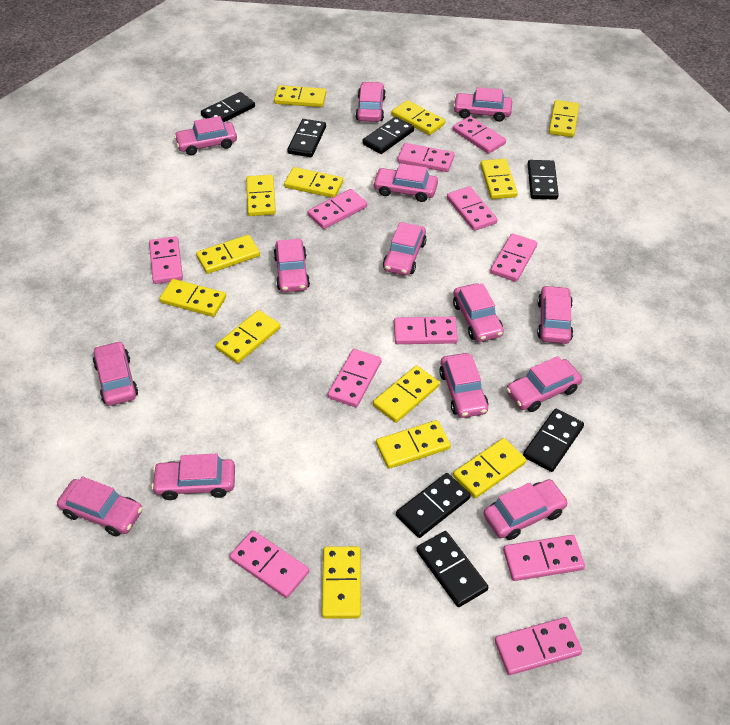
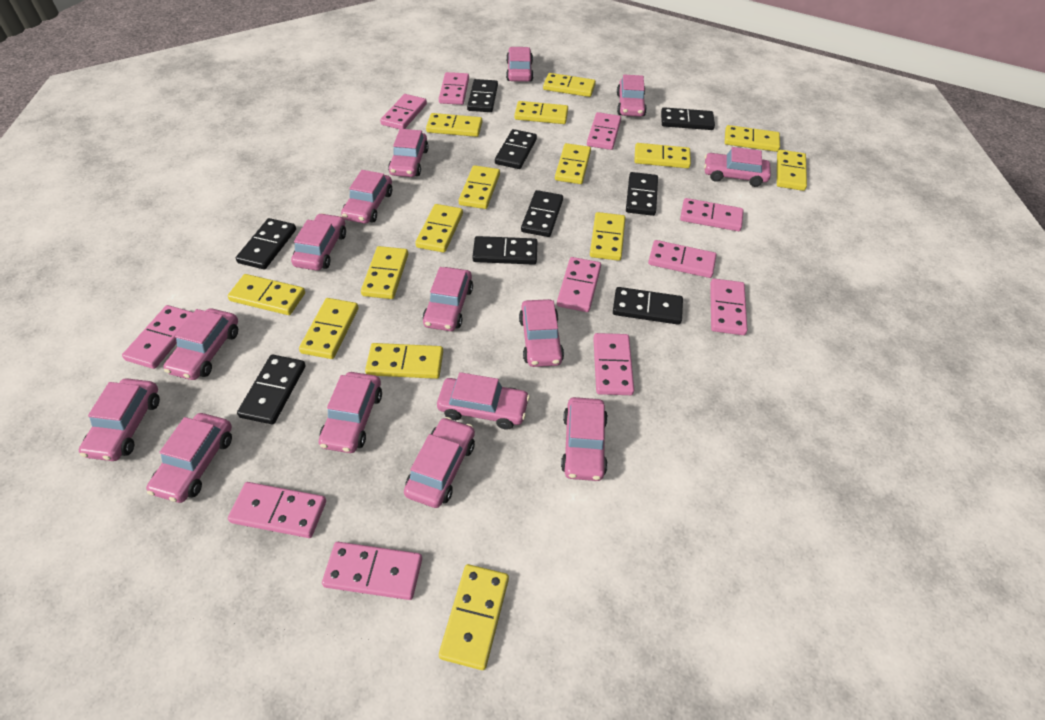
black domino: [201,92,255,122] [287,119,326,157] [362,117,414,154] [396,473,471,538] [416,531,488,607] [523,409,584,472] [528,160,559,200] = 7 -> [236,218,296,269] [237,355,306,424] [467,79,498,112] [472,236,537,265] [495,129,537,169] [521,190,563,237] [613,287,683,325] [626,172,658,216] [661,107,715,130] = 9
pink car: [57,476,143,537] [93,341,138,406] [151,454,235,500] [174,116,237,155] [274,239,310,292] [356,82,386,122] [373,163,438,202] [383,222,427,276] [439,353,489,418] [453,87,512,122] [453,283,504,342] [483,479,568,540] [506,356,582,412] [537,285,573,344] = 14 -> [79,378,160,461] [146,413,232,503] [164,308,238,380] [291,213,346,271] [319,372,382,453] [341,170,392,224] [388,129,429,177] [404,417,475,508] [423,267,473,331] [437,372,530,430] [506,47,533,82] [519,299,564,367] [561,397,608,481] [617,75,647,117] [704,147,771,187] = 15
yellow domino: [159,279,226,317] [196,235,260,274] [216,310,280,363] [246,175,276,216] [274,85,326,107] [284,167,343,198] [322,546,361,619] [373,365,440,423] [376,420,451,469] [392,100,445,135] [453,438,526,498] [480,159,518,199] [549,100,579,137] = 13 -> [228,274,305,315] [299,298,359,359] [361,246,408,299] [365,343,443,379] [415,204,463,253] [426,113,482,137] [439,564,509,670] [459,165,500,209] [514,101,568,124] [543,73,596,97] [555,143,591,184] [590,212,625,261] [634,143,691,168] [725,125,780,152] [777,150,807,191] = 15

